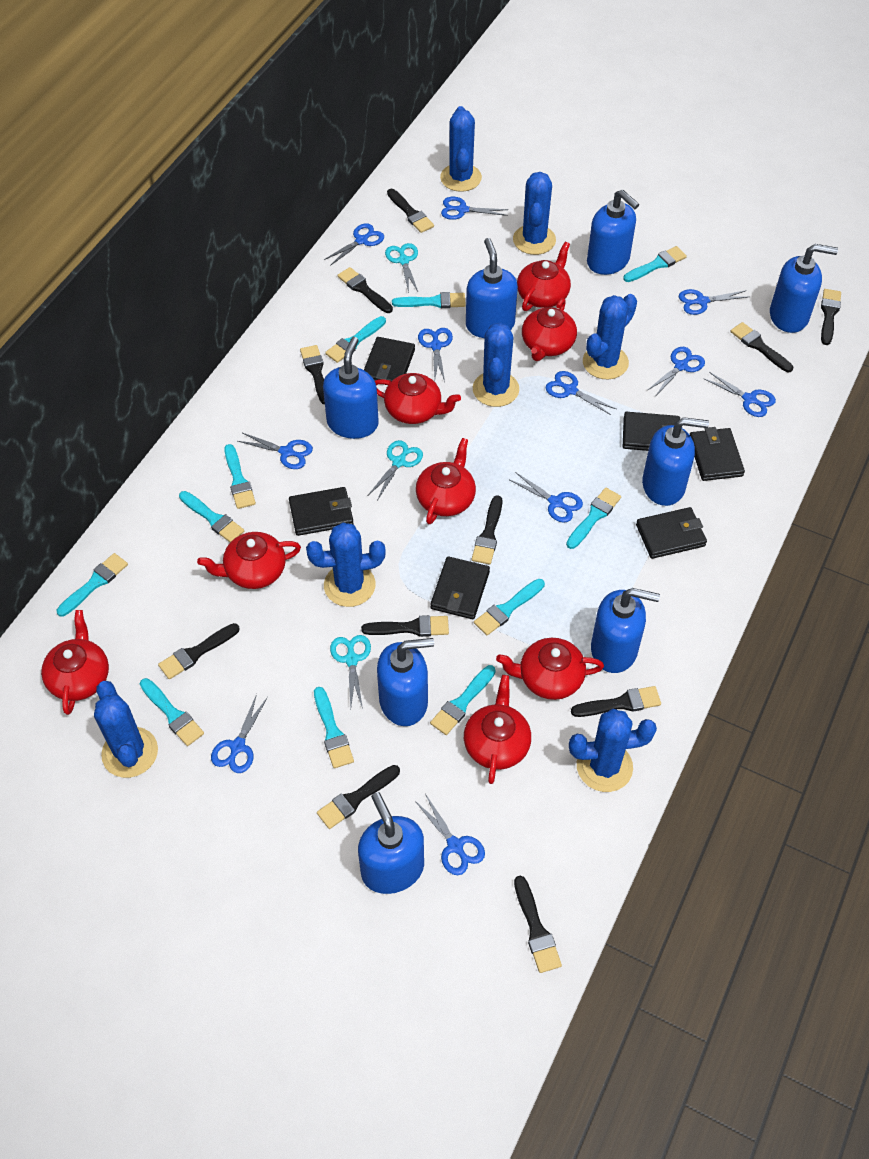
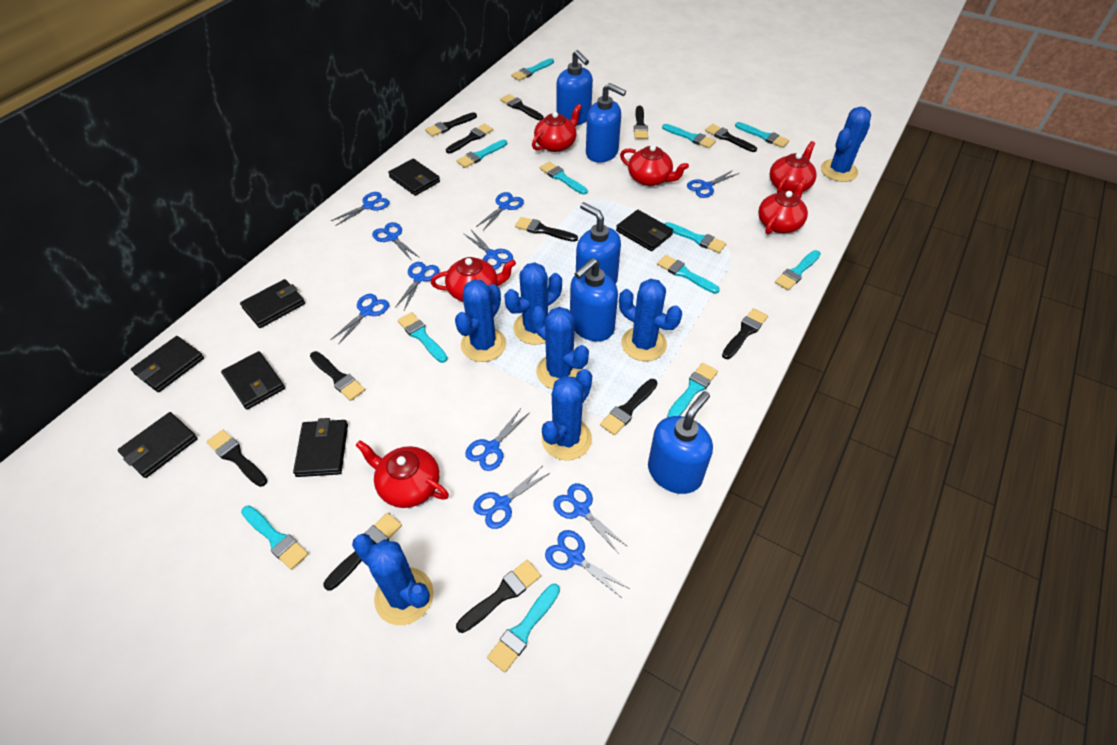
black brush: [158,623,240,679] [300,345,325,405] [317,765,400,829] [338,267,393,313] [361,615,449,637] [387,189,434,233] [472,495,502,564] [514,876,562,973] [571,686,661,717] [730,322,793,372] [821,289,841,345] = 11 -> [206,430,268,487] [310,351,365,401] [323,513,402,591] [425,112,477,137] [446,124,493,153] [456,560,541,633] [500,94,544,121] [515,217,578,242] [600,379,657,435] [634,106,648,139] [705,124,757,152] [722,308,768,359] = 12
black wallet: [289,487,354,536] [364,337,415,385] [430,556,490,619] [623,412,680,451] [636,507,707,559] [690,427,745,481] = 6 -> [118,412,198,478] [131,336,204,392] [221,351,285,410] [240,279,305,328] [293,418,348,477] [388,159,440,196] [616,210,673,251] = 7
blue soap dispenser: [323,337,379,439] [358,792,424,894] [377,638,434,726] [466,238,518,338] [587,190,639,275] [591,588,660,673] [642,417,709,506] [770,244,838,333] = 8 -> [556,50,593,126] [570,258,618,341] [576,202,621,284] [586,83,626,163] [648,391,713,494] = 5
red teapot: [41,610,109,715] [197,532,301,589] [375,373,461,424] [416,438,476,524] [464,675,531,784] [496,638,604,700] [517,242,571,311] [522,298,577,361] = 8 -> [355,440,449,508] [431,257,516,302] [532,104,582,152] [620,145,689,186] [758,178,808,234] [770,141,817,193] = 6
turquoise brush: [57,553,128,617] [140,678,204,746] [179,491,244,542] [224,444,256,509] [314,687,354,768] [325,316,386,363] [392,292,466,308] [430,665,496,735] [474,579,545,635] [566,488,621,549] [623,246,687,282] = 11 -> [241,505,308,570] [398,312,447,363] [457,140,507,168] [487,584,560,673] [511,58,554,81] [540,162,587,195] [657,255,720,294] [662,124,716,148] [664,222,726,253] [667,363,718,417] [735,122,789,148] [775,250,821,290] = 12
turquoise scissors: [330,635,371,709] [368,440,423,500] [385,243,418,293] = 3 -> none = 0

